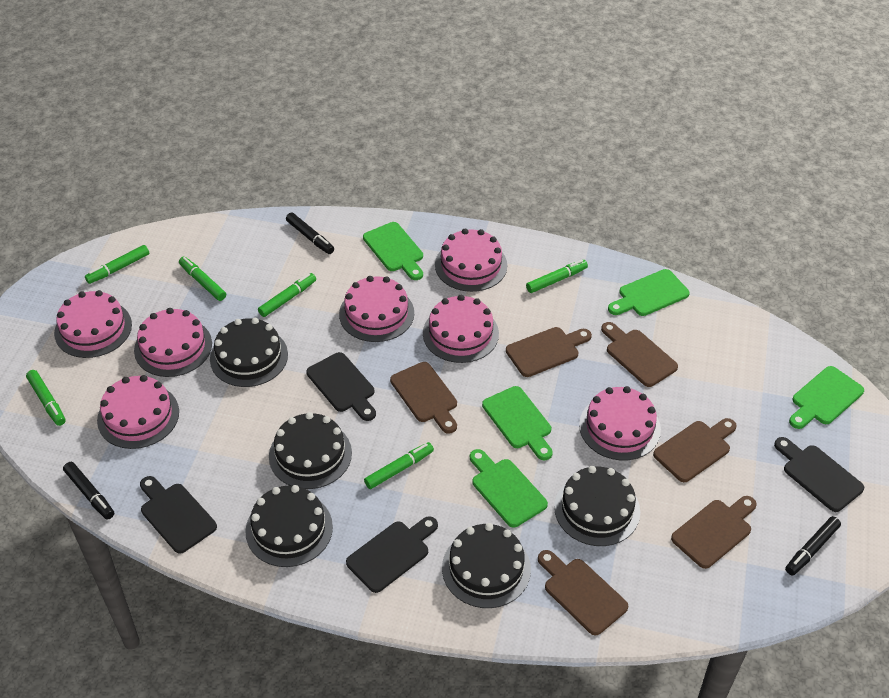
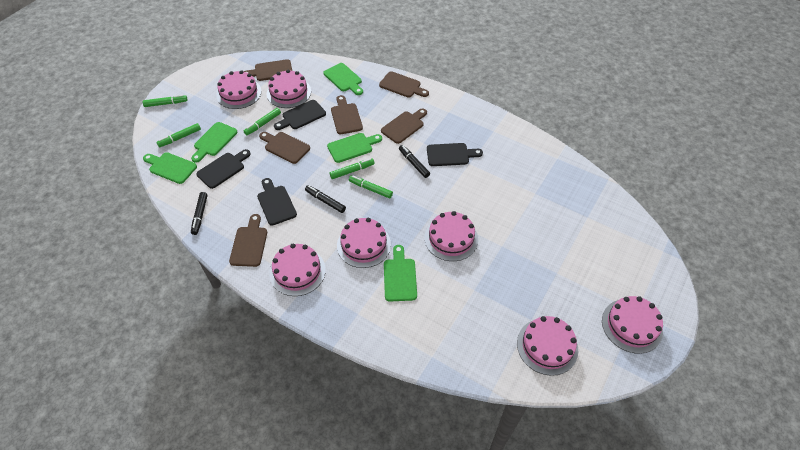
black cake: [210,318,288,387] [245,485,333,567] [269,412,352,489] [442,523,531,608] [554,466,640,546] = 5 -> none = 0
green marker: [26,370,65,426] [85,245,149,284] [179,257,226,301] [258,273,316,317] [364,442,434,489] [526,260,588,293] = 6 -> [143,95,188,107] [156,123,201,147] [244,108,281,135] [330,158,375,179] [349,175,393,198] = 5

